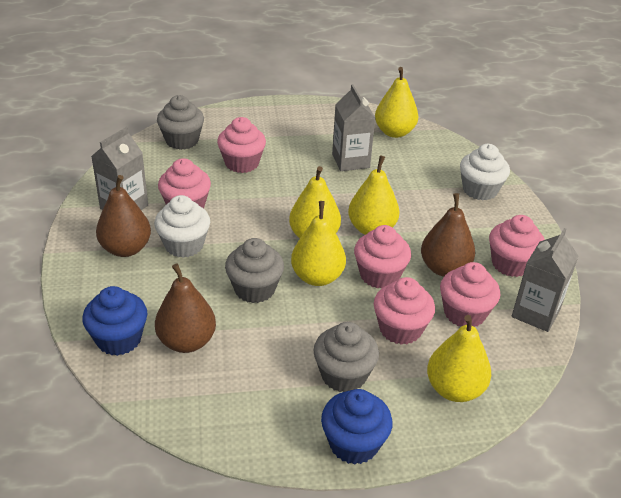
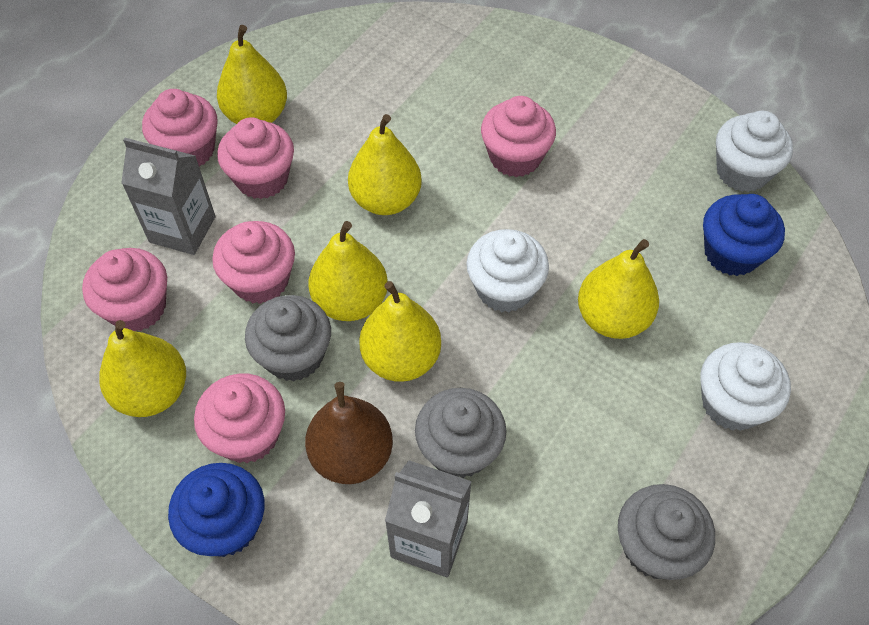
brown pear: [96,175,151,257] [155,264,216,353] [421,193,475,277] = 3 -> [305,382,393,484] = 1
grey carton: [91,127,148,210] [332,84,375,171] [512,228,578,332] = 3 -> [121,138,216,255] [385,460,472,577] = 2
white cupcake: [154,195,210,258] [460,144,510,201] = 2 -> [466,229,549,312] [701,342,791,431] [716,111,793,192] = 3
yellow pear: [289,166,341,239] [291,201,346,286] [348,155,400,235] [375,67,418,138] [427,315,491,402] = 5 -> [99,320,186,417] [217,25,287,124] [309,221,388,321] [348,114,422,215] [359,281,441,382] [578,239,659,339] = 6

